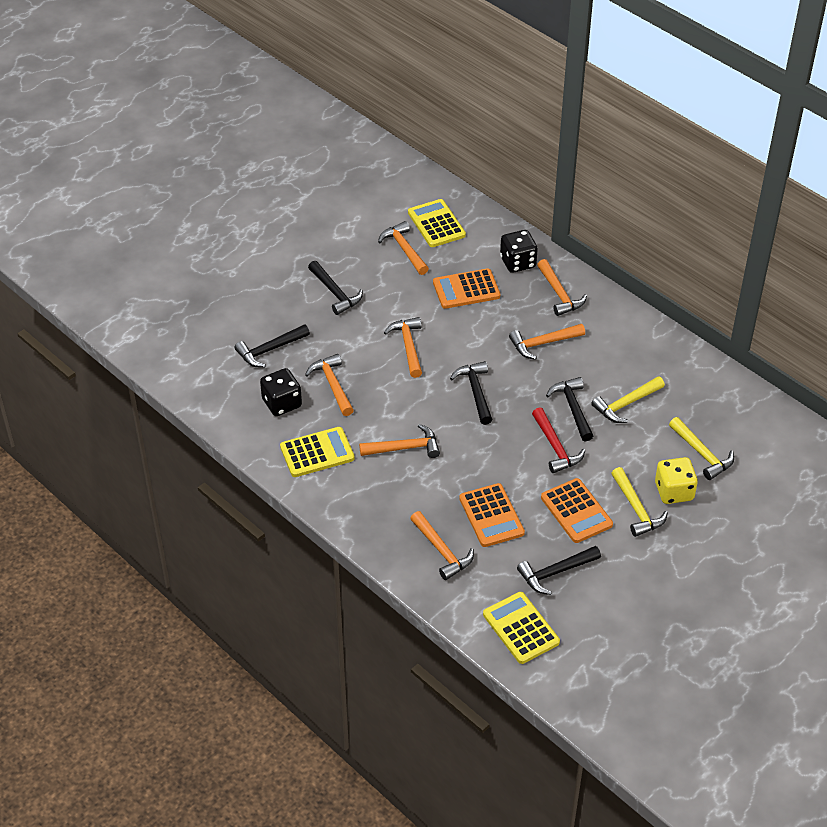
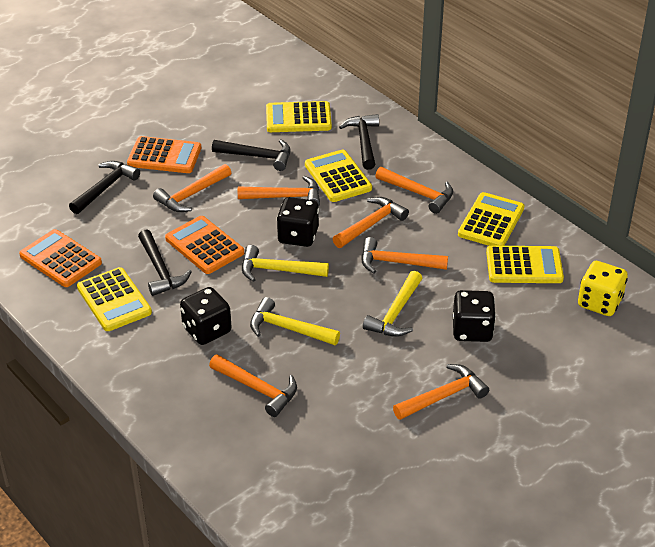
black dice: [260,368,302,416] [500,230,538,273] = 2 -> [180,287,231,345] [277,197,319,247] [453,290,496,342] = 3
black hammer: [235,324,310,367] [308,261,363,315] [450,361,493,425] [517,546,601,595] [546,377,593,441] = 5 -> [69,161,140,214] [138,229,192,296] [212,140,291,171] [339,114,379,170] = 4
red hammer: [532,408,585,473] = 1 -> none = 0
yellow calculator: [280,427,355,477] [408,199,466,247] [483,592,560,664] = 3 -> [77,267,152,331] [266,101,332,132] [305,150,372,202] [458,192,525,246] [486,246,564,283] = 5

